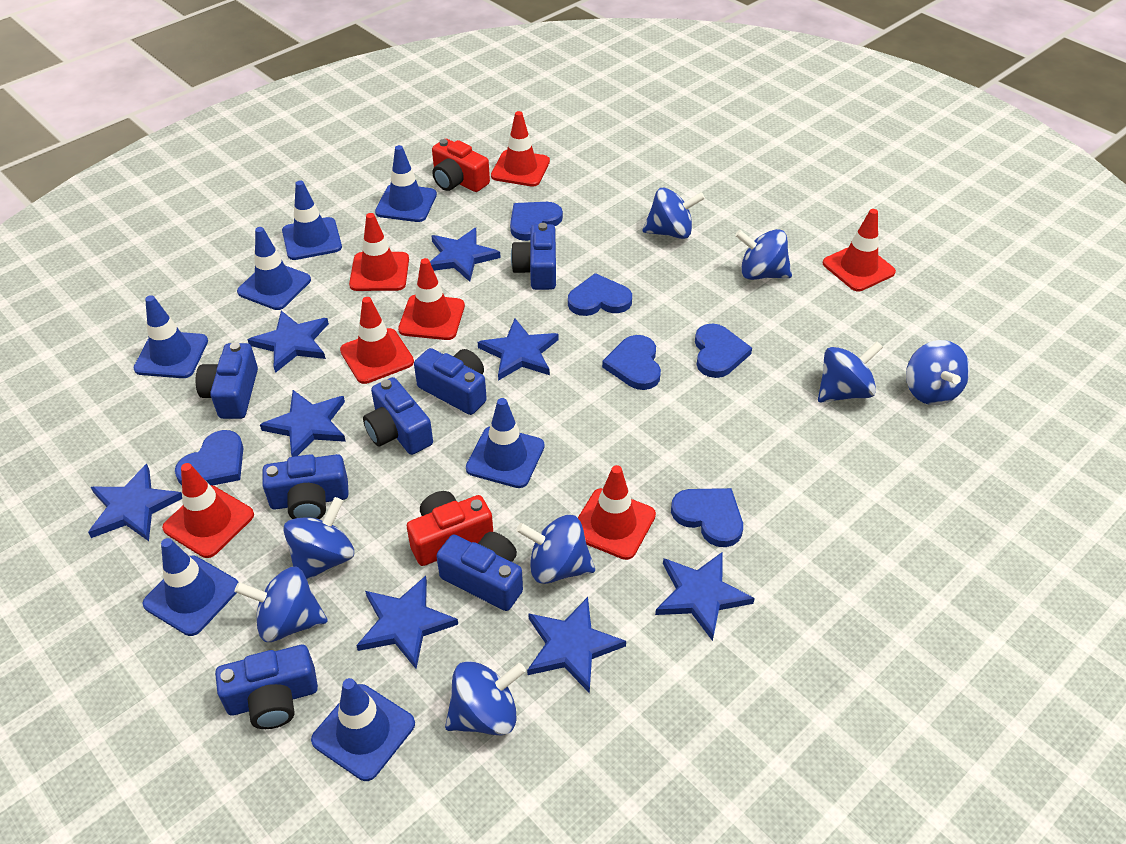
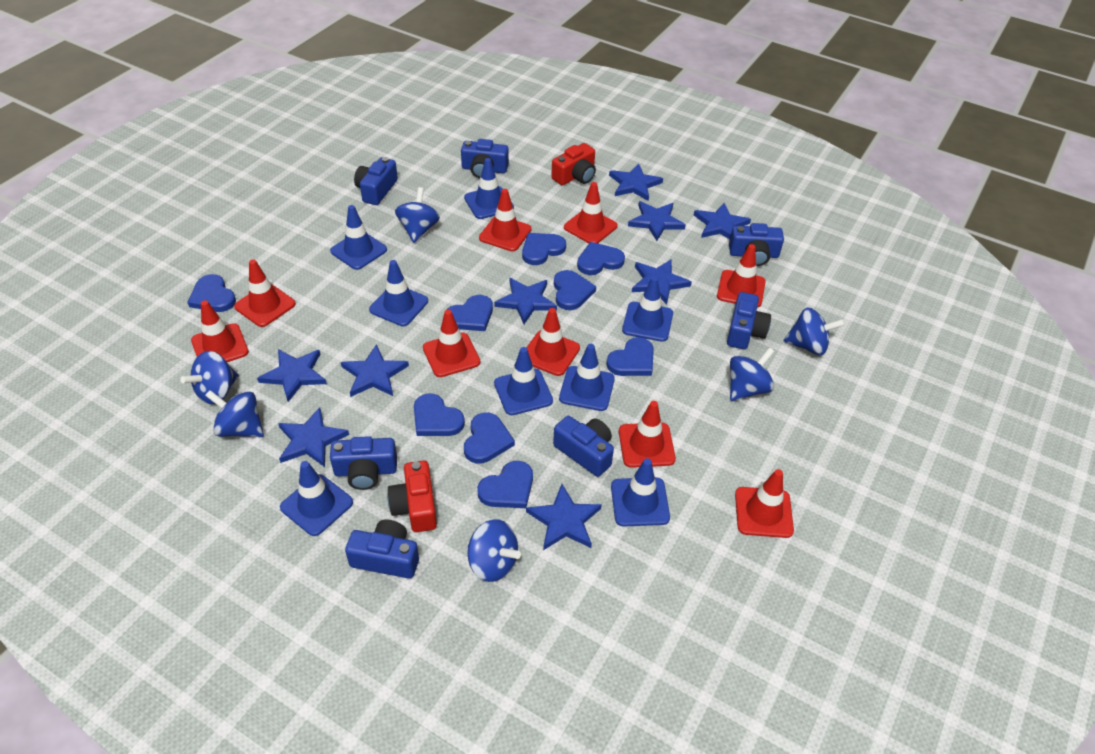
blue heart: [175,430,243,485] [510,202,563,241] [568,273,632,316] [602,335,661,390] [671,488,743,547] [695,324,752,378] = 6 -> [187,274,236,312] [414,393,465,436] [446,295,493,331] [464,412,515,464] [477,461,533,508] [522,233,566,265] [554,270,596,310] [577,242,625,275] [606,337,654,376] = 9
blue spinning top: [234,567,328,642] [283,497,354,580] [445,661,526,736] [516,515,595,584] [643,188,705,239] [735,229,792,280] [818,341,883,403] [906,340,970,405] = 8 -> [180,351,239,404] [205,390,264,437] [395,187,440,243] [468,519,521,582] [730,347,775,401] [784,307,845,355] = 6
blue star: [88,464,182,541] [248,311,329,373] [260,390,346,457] [356,576,458,669] [430,228,501,282] [478,319,559,381] [527,597,626,694] [655,552,755,641] = 8 -> [257,349,327,402] [278,407,349,467] [341,344,409,397] [494,278,557,324] [526,484,602,550] [609,163,663,201] [628,201,686,241] [632,259,692,304] [694,203,751,239] = 9
blue traffic cone: [134,295,208,378] [142,538,238,636] [237,227,311,310] [282,181,342,260] [311,678,415,781] [375,145,437,222] [466,398,545,488] = 7 -> [280,461,353,536] [330,205,387,270] [369,260,428,326] [464,158,514,219] [494,347,553,415] [559,344,615,411] [611,458,670,526] [622,277,673,342] = 8
red traffic cone: [162,463,254,558] [340,297,414,384] [349,213,409,291] [398,258,465,340] [491,111,550,187] [578,465,656,560] [823,209,896,291] = 7 -> [191,300,249,362] [234,259,296,327] [423,310,480,377] [479,189,532,251] [526,308,580,376] [564,182,618,243] [619,401,676,468] [717,244,766,308] [735,469,794,538] = 9

